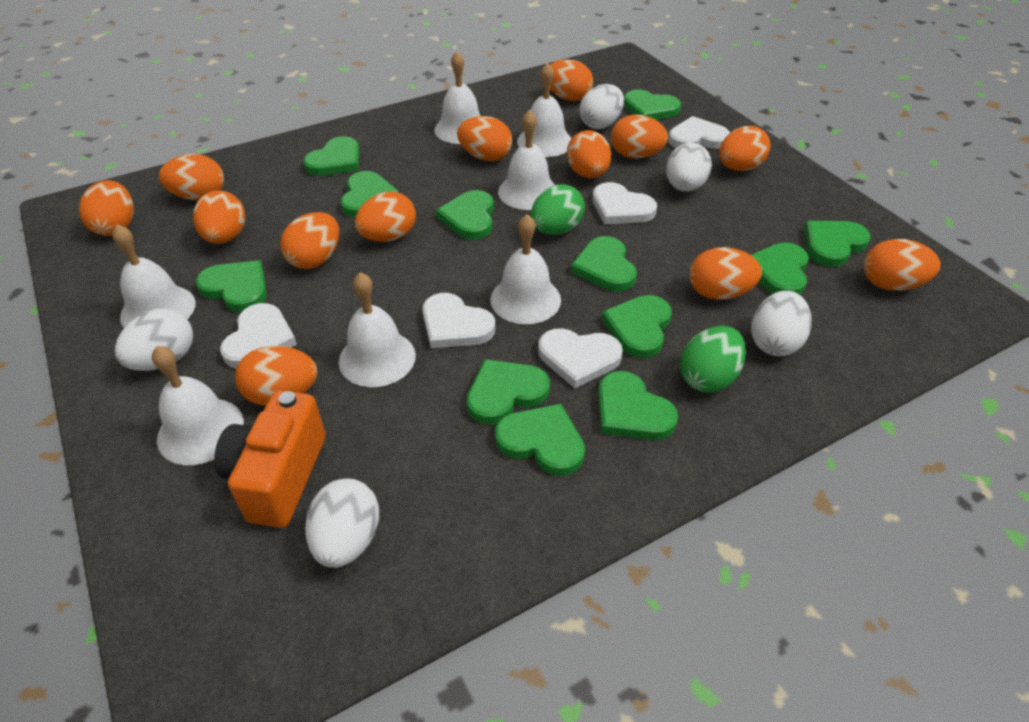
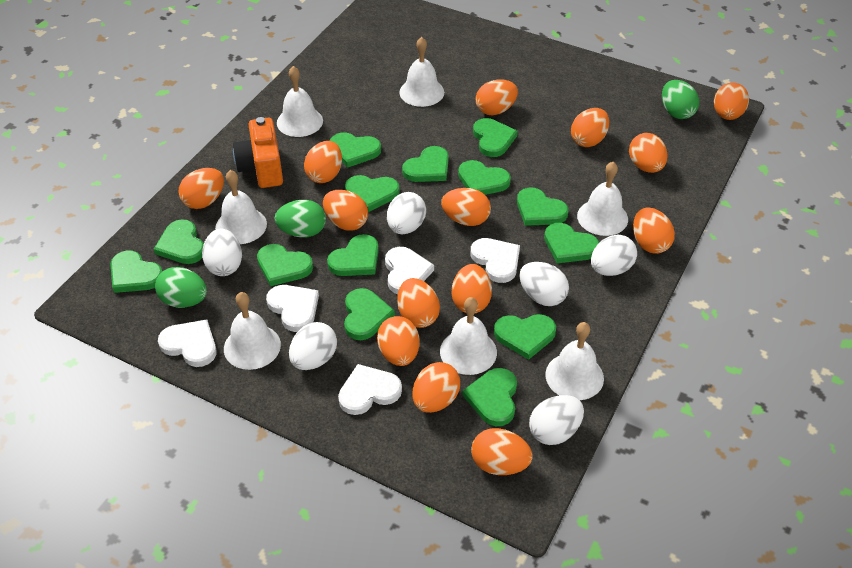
green egg: [531,184,585,235] [680,326,746,393] = 2 -> [155,267,207,308] [274,200,326,237] [662,80,699,119] = 3
green heart: [196,260,267,312] [303,136,360,176] [341,171,399,218] [436,190,494,240] [467,359,550,425] [495,404,585,476] [571,236,637,291] [598,371,678,440] [602,295,672,358] [624,89,681,120] [752,242,809,295] [804,221,871,267] = 12 -> [110,250,162,293] [154,219,204,264] [257,244,313,286] [327,234,379,276] [330,132,381,168] [344,288,395,340] [345,175,399,212] [402,146,449,182] [458,160,511,195] [462,368,517,426] [473,118,518,157] [494,314,556,360] [517,188,568,226] [544,223,599,263] = 14
orange egg: [79,180,134,236] [159,154,224,200] [193,191,245,244] [235,346,317,406] [280,212,339,269] [355,191,416,242] [457,116,512,161] [550,59,593,101] [567,130,611,178] [611,114,668,159] [690,247,762,300] [719,126,771,171] [864,239,941,291] = 13 -> [178,168,224,209] [304,141,342,183] [323,190,368,231] [377,316,419,366] [397,278,440,328] [412,362,460,413] [441,188,491,226] [452,264,492,314] [471,428,533,475] [476,79,518,115] [571,108,609,147] [629,133,668,173] [633,207,675,254] [714,83,749,120] = 14
white egg: [115,309,193,371] [305,478,379,568] [579,84,624,129] [666,143,712,192] [751,291,811,356] = 5 -> [202,229,242,276] [289,322,337,370] [387,192,426,234] [519,262,569,306] [529,395,584,445] [591,235,637,276] = 6

